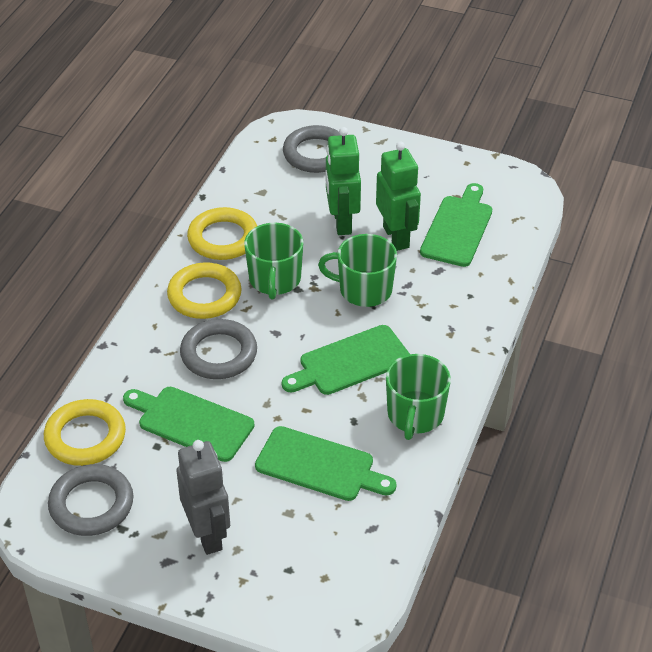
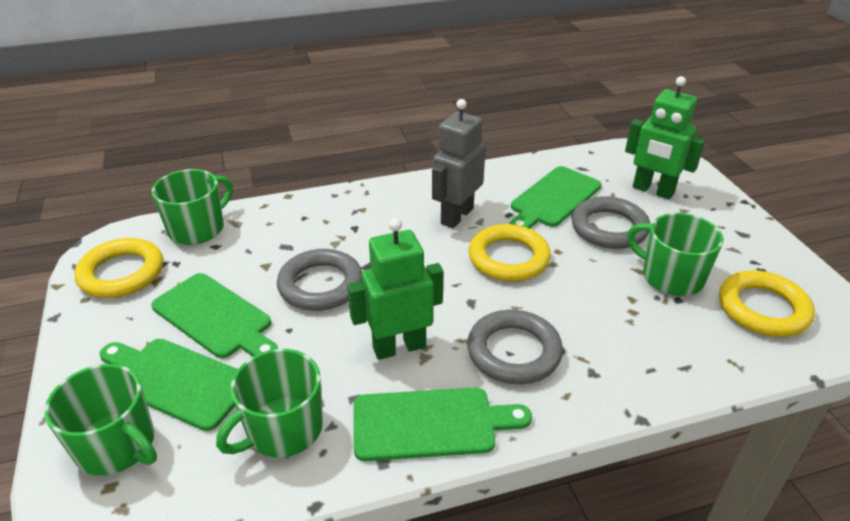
green mug: [244,223,304,300] [318,234,397,307] [386,354,451,440] = 3 -> [44,364,157,476] [152,169,233,245] [216,349,323,457] [627,213,723,296] = 4

